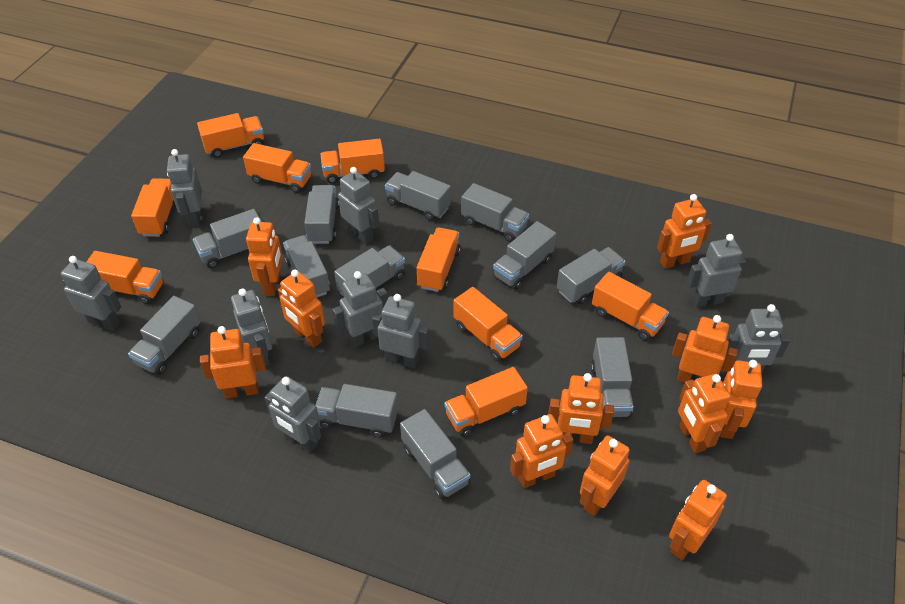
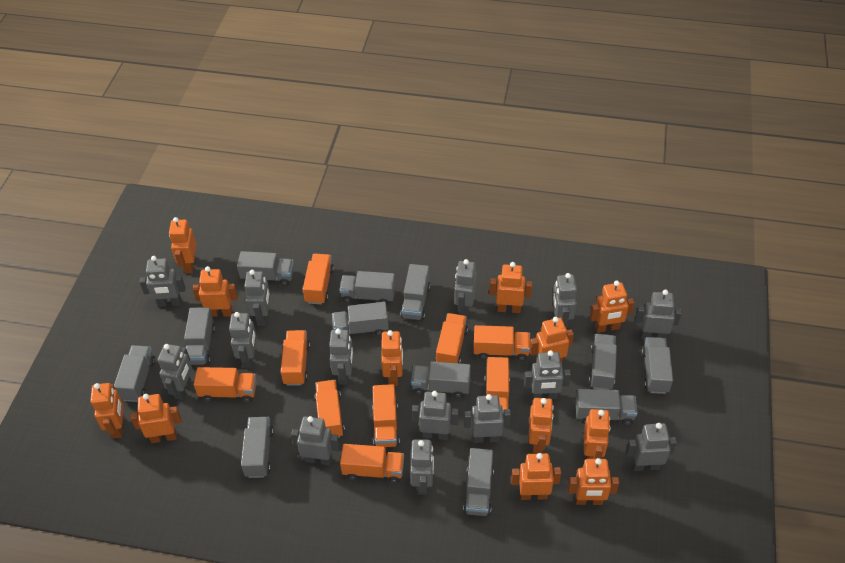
grey robot: [61,256,121,331] [167,149,202,227] [231,288,272,366] [264,376,321,453] [332,271,388,348] [338,167,379,244] [372,294,430,368] [687,234,746,308] [726,304,790,372] = 9 -> [139,256,186,307] [158,344,192,400] [229,312,257,368] [244,270,271,326] [291,416,340,465] [329,329,354,385] [410,439,434,495] [412,391,459,440] [455,259,477,316] [464,394,511,443] [524,350,571,399] [552,273,577,329] [626,423,677,471] [635,290,682,339] = 14
orange robot: [200,326,266,399] [246,217,283,296] [278,270,325,348] [510,414,574,488] [548,373,614,444] [580,436,630,516] [657,194,712,269] [669,480,727,560] [672,315,738,383] [678,374,730,453] [720,360,762,439] = 11 -> [90,383,124,439] [130,394,181,443] [169,217,196,273] [192,266,238,317] [381,330,403,386] [489,262,532,313] [511,453,561,500] [529,317,574,363] [529,398,554,453] [568,458,619,505] [584,409,611,459] [590,281,635,333] = 12

